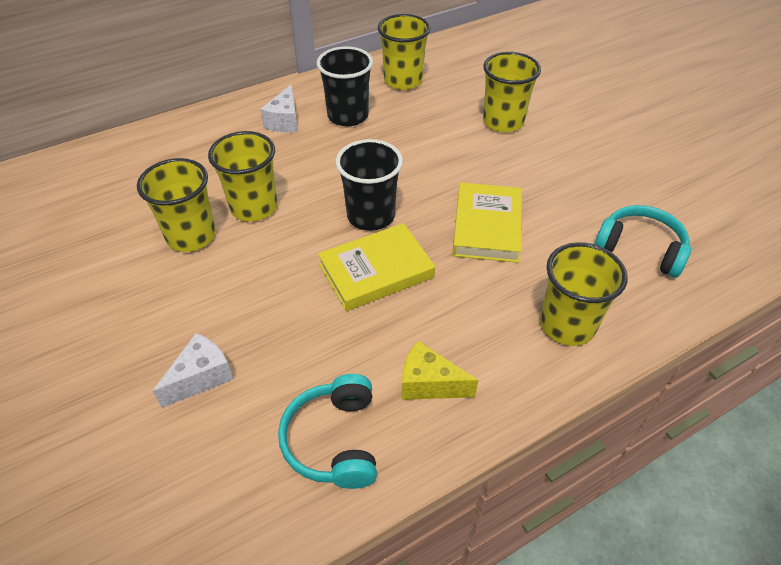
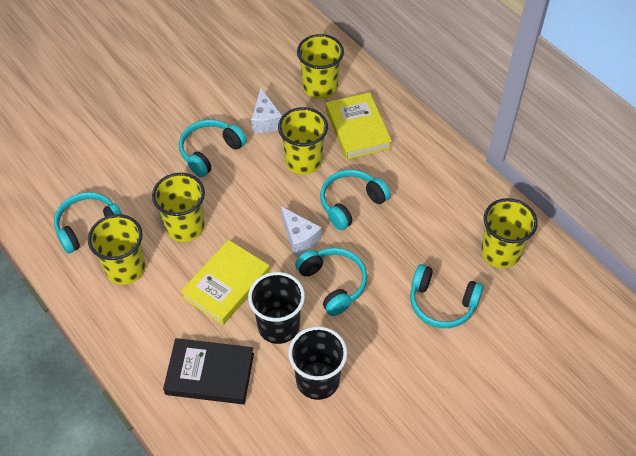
black book: none = 0 -> [163,338,254,404] = 1
turquoise headphones: [278,374,377,489] [595,205,691,278] = 2 -> [54,192,123,254] [179,119,247,177] [295,248,367,316] [320,170,391,230] [410,264,484,328] = 5
yellow cheese: [402,341,478,400] = 1 -> none = 0

